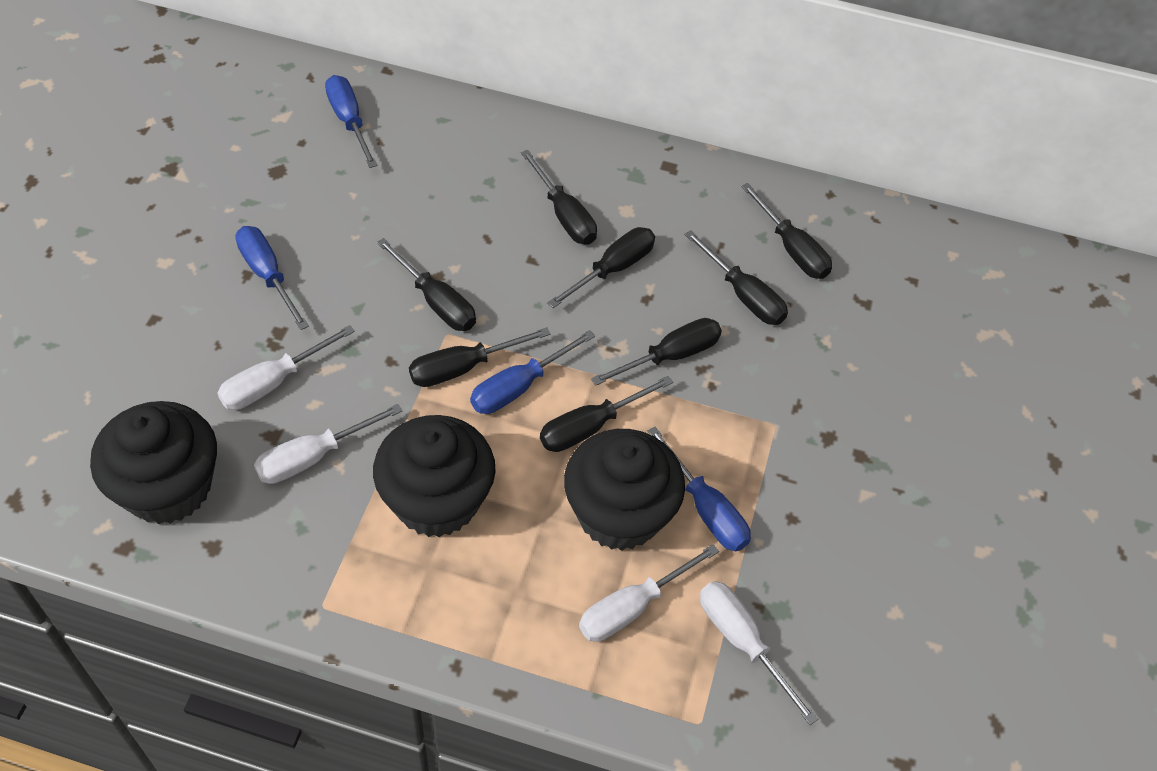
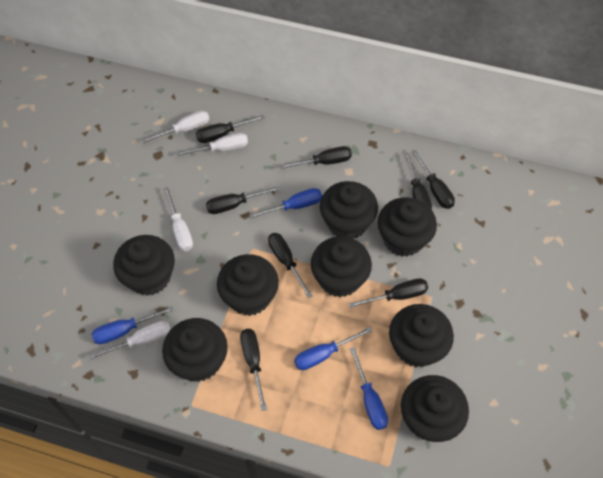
black cupcake: [90,401,217,524] [373,415,496,537] [564,429,685,550] = 3 -> [113,235,175,296] [162,318,228,382] [217,254,279,316] [311,236,372,297] [320,181,378,239] [378,197,437,257] [389,304,454,367] [401,375,469,442] = 8

